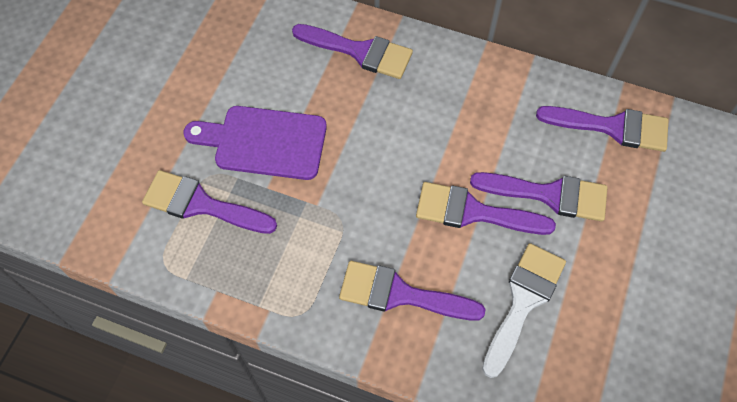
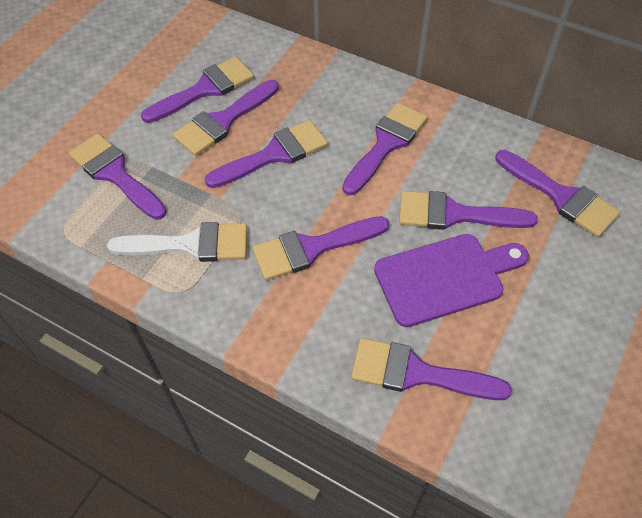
purple brush: [142,170,277,234] [292,24,413,79] [339,261,486,321] [416,182,556,235] [470,172,607,222] [536,106,668,152] = 6 -> [69,133,167,220] [141,56,254,123] [173,80,279,156] [205,120,328,188] [252,216,389,280] [342,103,427,195] [351,338,512,400] [399,191,538,230] [495,150,620,237] = 9

